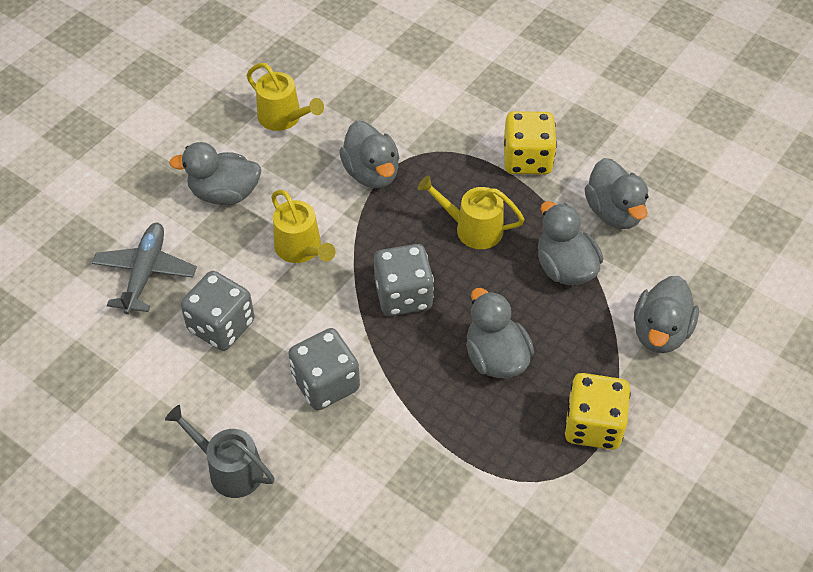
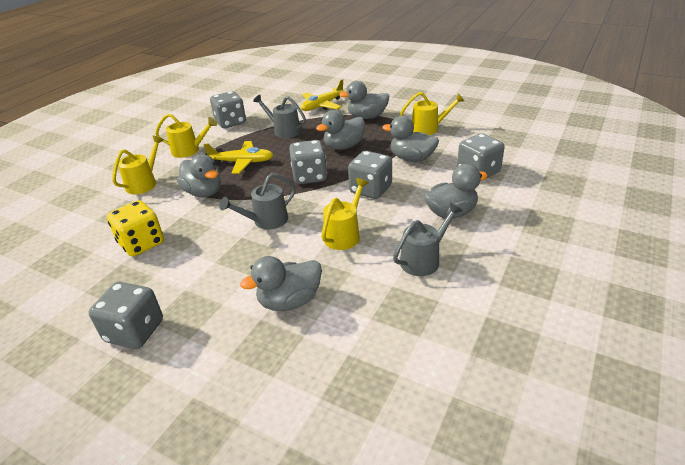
grey dice: [181,271,254,351] [288,328,360,410] [374,244,434,316] = 3 -> [89,282,163,349] [210,91,246,128] [289,140,327,184] [348,151,392,199] [457,133,505,178] = 5
grey plane: [92,223,197,314] = 1 -> none = 0
grey watering can: [165,405,274,498] = 1 -> [220,173,296,230] [253,95,306,138] [393,203,463,276] = 3
yellow dice: [504,111,557,175] [564,373,631,450] = 2 -> [107,200,164,257] = 1
yellow plane: none = 0 -> [203,141,273,174] [301,79,344,111] = 2
yellow watering can: [247,63,324,131] [271,190,336,263] [417,176,525,249] = 3 -> [112,135,163,194] [155,114,217,158] [321,178,368,250] [400,92,464,135] = 4

